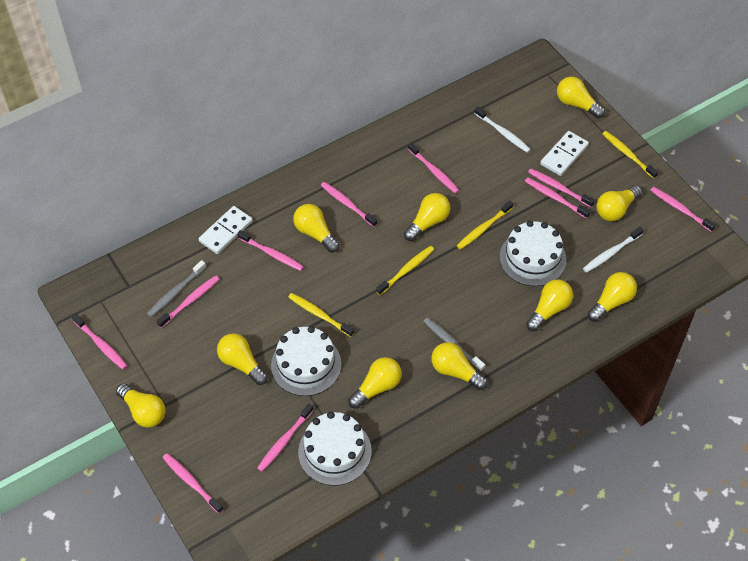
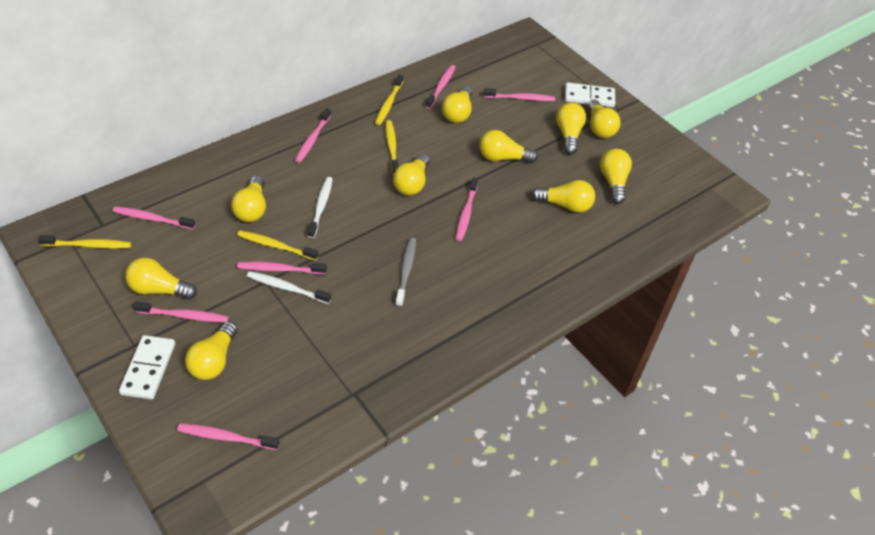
grey toothbrush: [147,260,206,317] [423,318,485,371] = 2 -> [396,238,416,307] = 1
pink toothbrush: [72,314,127,370] [157,275,219,328] [162,453,223,514] [237,230,304,271] [257,404,314,472] [321,182,378,227] [408,142,460,194] [525,178,591,219] [528,169,595,207] [650,187,716,232] = 10 -> [113,207,195,229] [133,301,229,323] [177,423,279,450] [237,262,327,274] [295,108,331,163] [426,65,456,109] [456,177,478,241] [484,88,555,101] = 8
white cake: [271,326,341,396] [298,412,372,486] [500,221,566,286] = 3 -> none = 0

